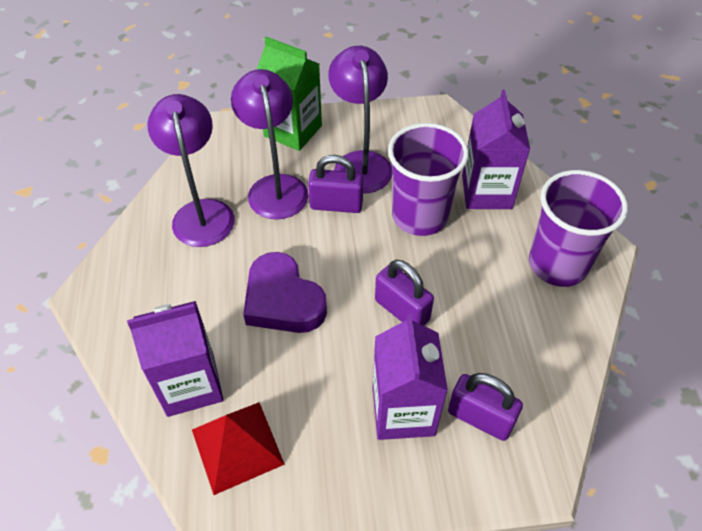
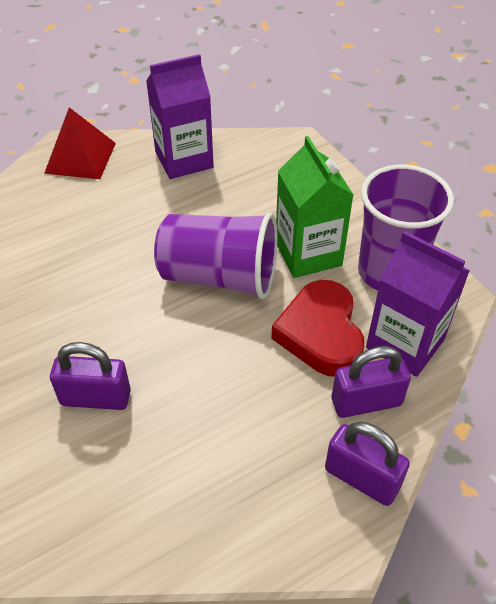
purple carton: [127,301,224,417] [372,314,448,440] [462,90,530,209] = 3 -> [146,54,214,179] [366,231,470,377] = 2
purple heart: [243,252,327,333] = 1 -> none = 0
purple lamp: [147,94,235,247] [231,69,308,220] [328,46,393,193] = 3 -> none = 0
red heart: none = 0 -> [271,280,364,377] = 1

